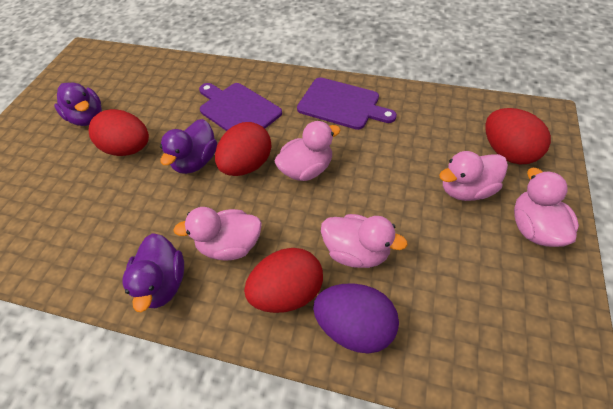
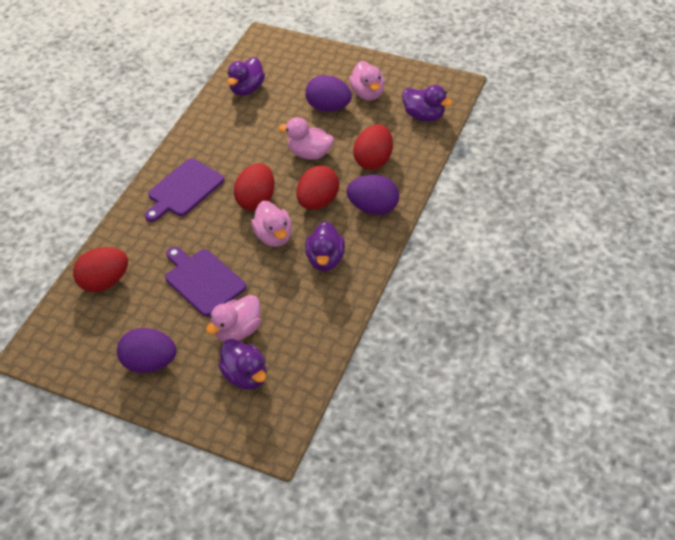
pink duck: [174,207,262,260] [274,121,341,181] [321,214,408,268] [439,151,508,201] [514,168,579,247] = 5 -> [206,295,261,342] [251,201,292,247] [278,117,334,160] [349,61,385,101] = 4
purple duck: [54,83,102,126] [122,233,184,312] [160,119,217,174] = 3 -> [218,339,266,390] [227,57,265,96] [305,221,345,271] [402,85,452,122] = 4
purple egg: [313,283,399,353] = 1 -> [117,328,177,373] [305,75,352,112] [347,175,399,215] = 3

